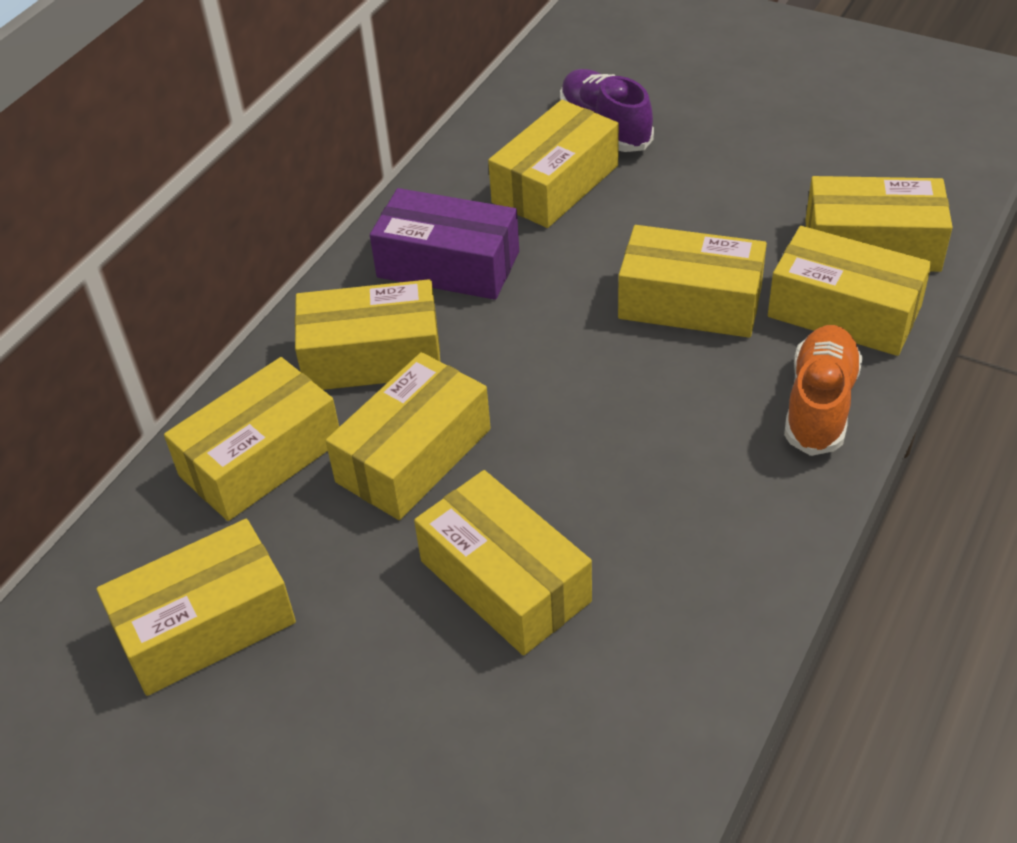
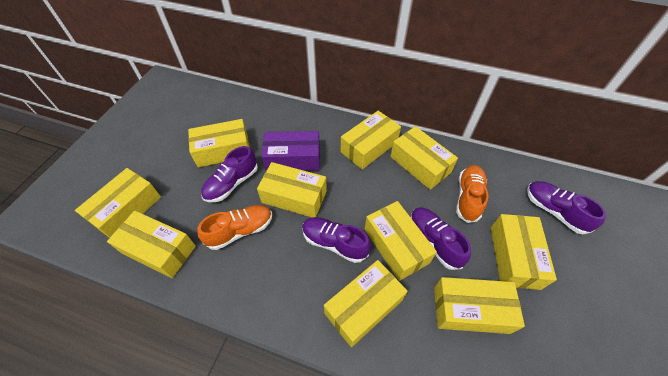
orange shoe: [784,325,863,456] = 1 -> [197,205,272,250] [456,165,488,223] = 2
purple shoe: [560,69,654,152] = 1 -> [201,146,258,202] [302,217,371,263] [411,207,471,270] [527,181,607,235] = 4
yellow box: [96,519,296,696] [164,357,339,521] [295,279,440,390] [326,352,491,520] [414,470,592,655] [488,100,619,228] [618,225,767,338] [768,226,932,356] [805,176,953,272] = 9 -> [75,168,161,238] [107,211,196,278] [188,119,250,167] [257,162,327,218] [324,260,408,347] [341,111,401,170] [365,201,437,281] [390,126,458,190] [434,277,525,334] [491,214,557,290] = 10

